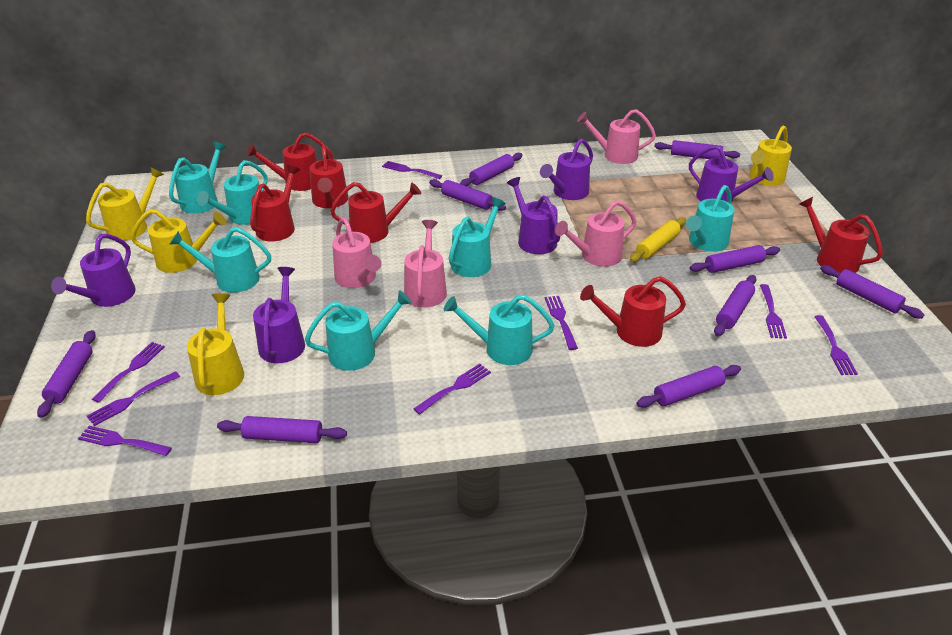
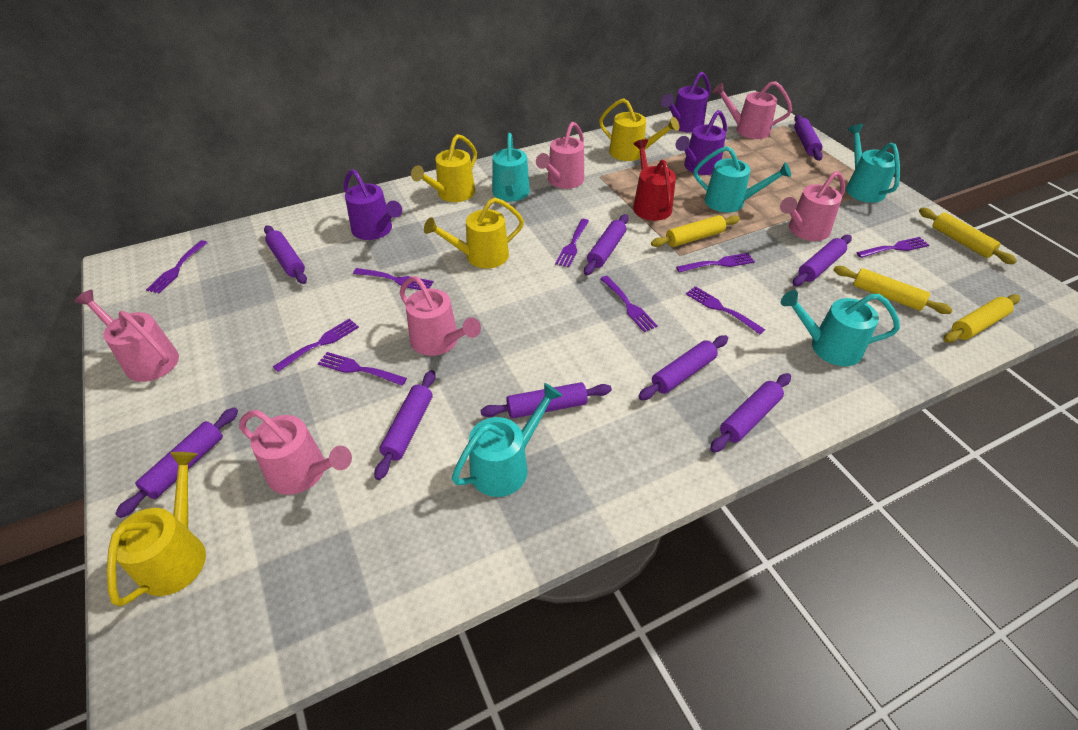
pink watering can: [332,218,381,288] [404,220,447,308] [555,200,636,267] [577,109,656,164] = 4 -> [74,290,179,382] [239,410,352,495] [399,276,481,356] [536,122,584,189] [713,81,792,139] [780,171,845,241] = 6
purple fork: [78,426,172,456] [87,371,180,426] [92,342,165,403] [382,161,442,179] [413,364,491,415] [545,296,578,350] [760,284,787,339] [814,315,858,375] = 8 -> [146,240,208,294] [273,319,359,372] [317,352,407,386] [353,268,434,290] [555,219,589,267] [600,276,658,332] [676,253,755,273] [686,286,765,334] [856,237,929,258] = 9
purple watering can: [51,234,136,307] [253,267,305,363] [507,177,560,254] [540,139,593,200] [689,145,773,203] = 5 -> [344,169,402,240] [661,72,711,133] [675,110,727,175] = 3
red watering can: [246,132,333,191] [250,165,300,241] [309,145,348,208] [330,182,421,243] [580,276,686,347] [799,197,883,273] = 6 -> [633,139,676,221] = 1
turquoise watering can: [169,141,226,213] [169,227,271,293] [197,160,268,225] [305,290,412,371] [443,295,554,365] [449,197,506,277] [686,185,734,252] = 7 -> [452,383,563,497] [492,133,530,201] [694,146,791,213] [781,290,900,366] [846,124,900,203] = 5
yellow rolling pin: [630,217,686,262] = 1 -> [651,215,740,247] [834,266,953,314] [919,208,1017,264] [944,294,1020,343] = 4

